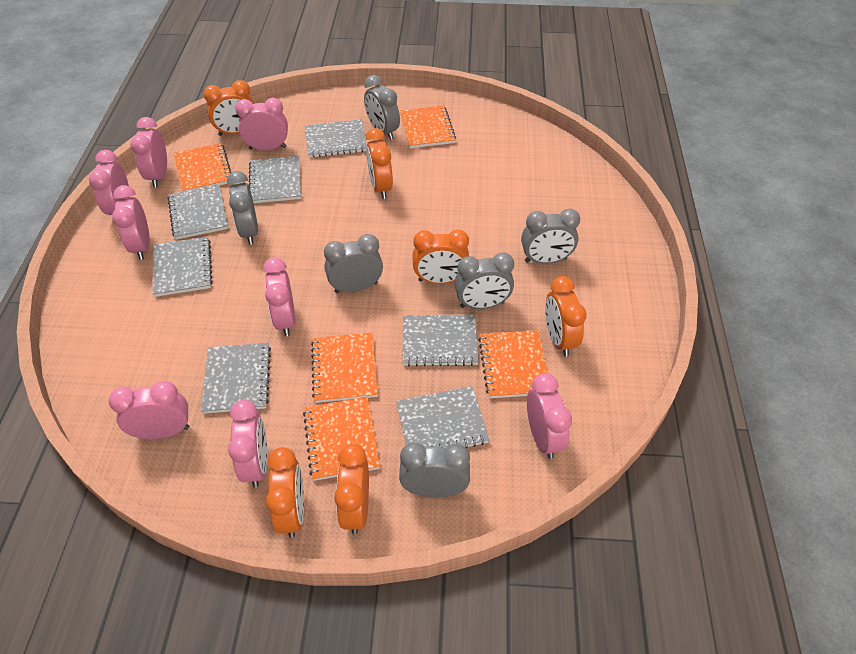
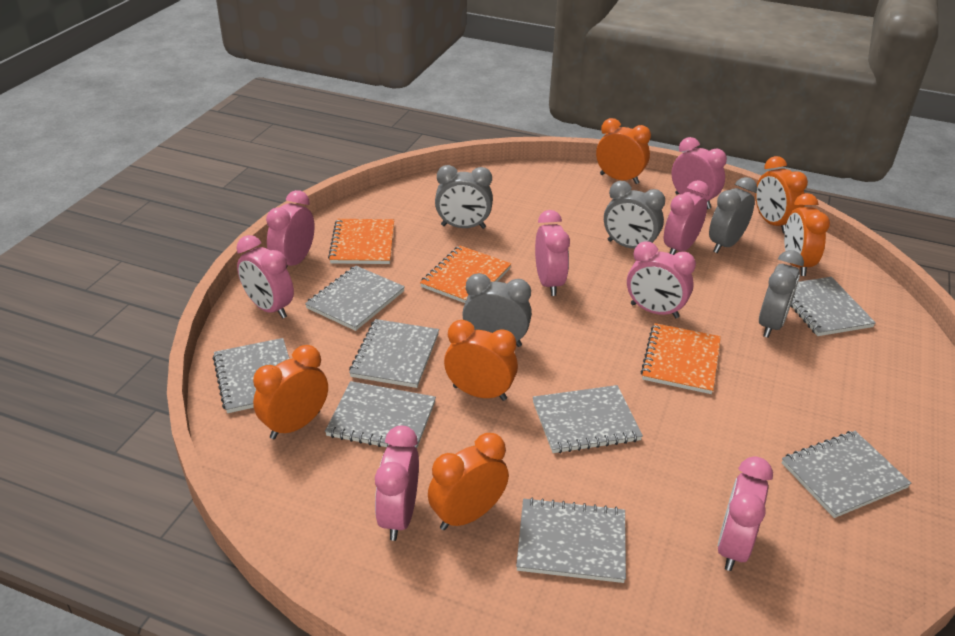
grey clock: [227,171,258,245] [324,234,383,293] [364,75,400,140] [399,442,470,497] [455,252,514,309] [521,209,580,264] = 6 -> [435,165,493,229] [462,273,532,347] [604,181,665,249] [709,177,757,253] [759,250,804,338] = 5
grey notebook: [152,237,213,297] [168,184,228,240] [201,343,271,414] [249,156,301,203] [305,119,367,158] [396,386,489,448] [402,315,478,367] = 7 -> [213,338,289,413] [305,266,405,331] [325,381,436,448] [349,319,439,388] [516,497,626,583] [533,385,643,454] [782,431,911,518] [791,277,876,336] = 8
orange notebook: [174,143,231,191] [303,397,380,481] [311,333,378,403] [400,105,456,148] [478,330,548,398] = 5 -> [328,219,394,264] [420,245,511,303] [641,323,721,394] = 3

